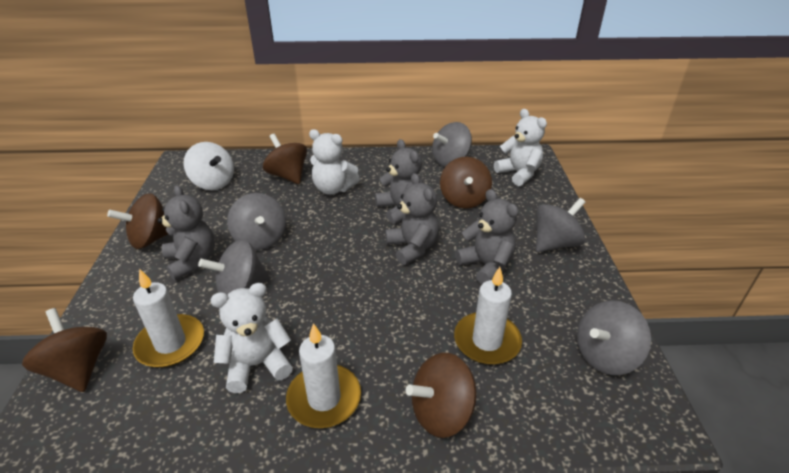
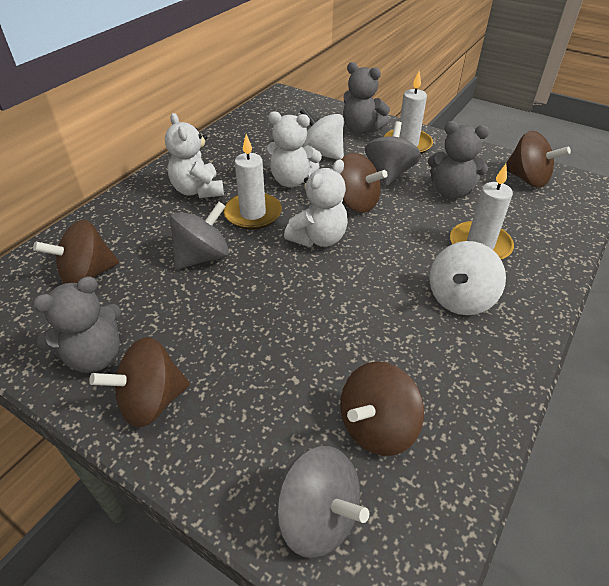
grey spinning top: [198,240,270,294] [227,193,286,250] [432,122,472,167] [536,198,585,252] [577,300,651,375] = 5 -> [170,202,229,270] [276,446,369,558] [365,121,421,186] = 3
grey teddy bear: [158,185,215,280] [375,139,423,224] [385,173,439,265] [455,189,518,284] = 4 -> [32,276,121,373] [343,62,390,134] [428,121,489,199] = 3
white spinning top: [184,142,234,190] = 1 -> [300,108,344,160] [429,241,506,315] = 2

